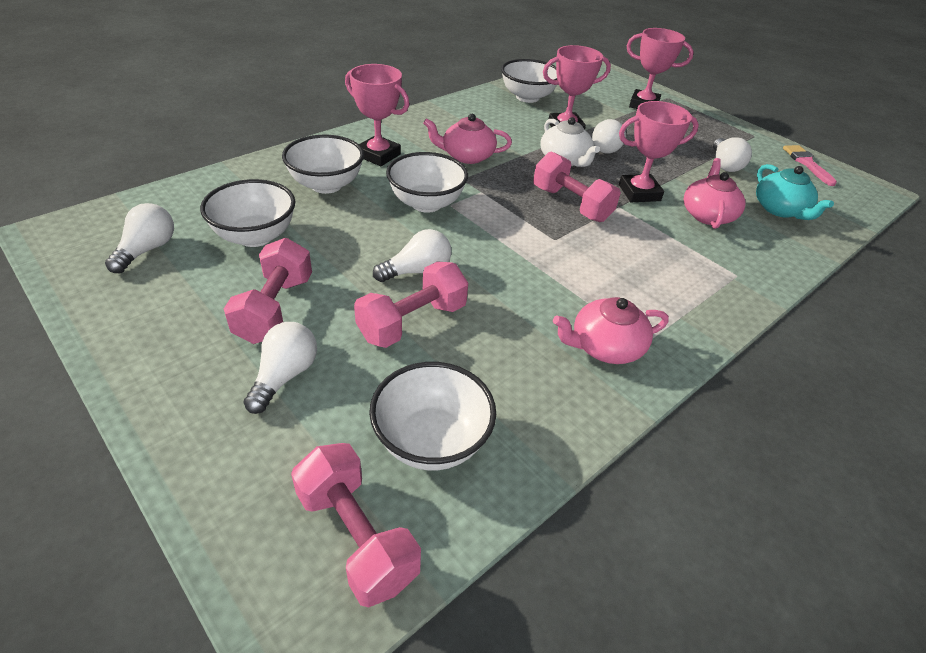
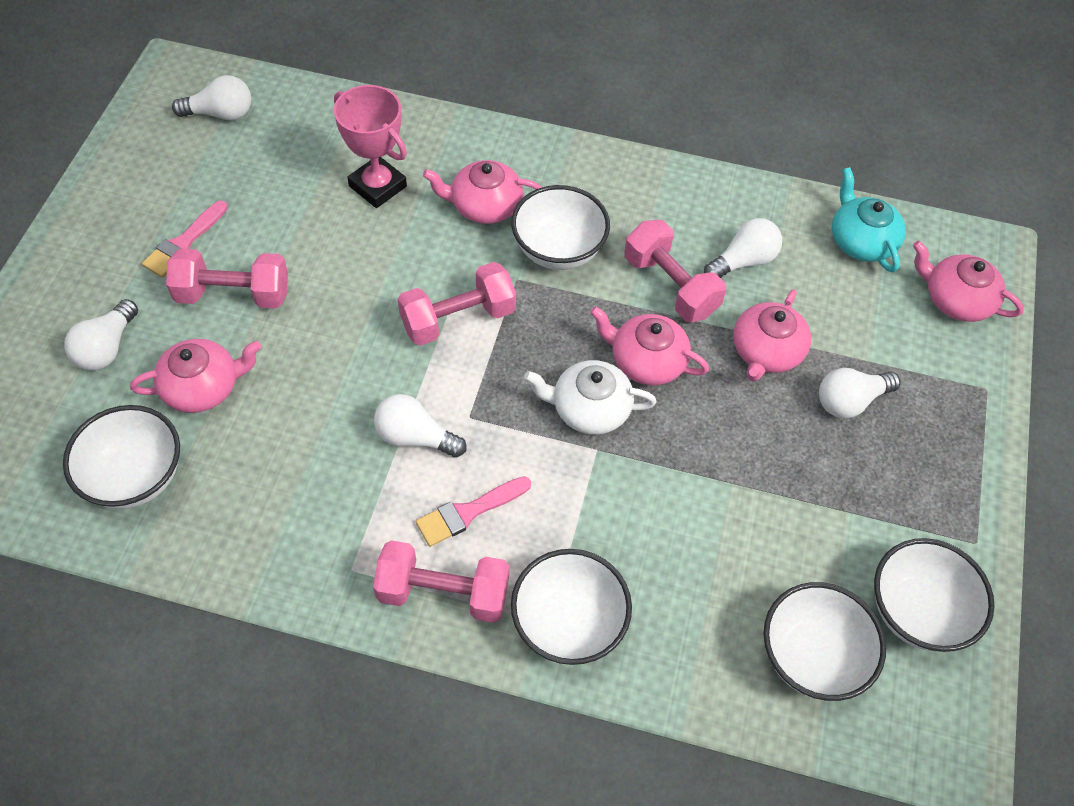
pink brush: [783,145,837,186] = 1 -> [142,201,228,278] [416,476,531,547] = 2
pink teapot: [423,114,512,164] [553,297,669,364] [684,158,745,229] = 3 -> [130,339,261,413] [423,160,541,224] [590,306,709,386] [733,289,811,382] [913,241,1024,322] = 5
pink trophy: [345,64,409,166] [543,45,611,129] [619,101,699,202] [627,28,694,109] = 4 -> [334,85,407,208] = 1

